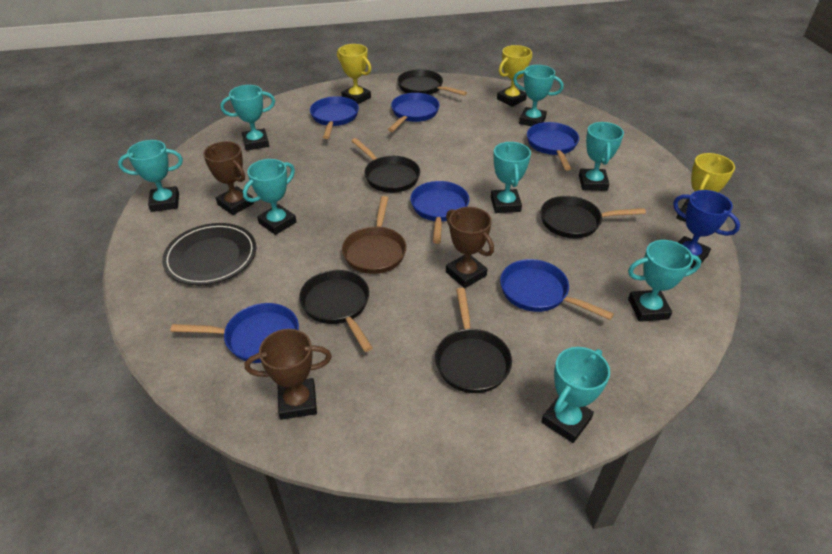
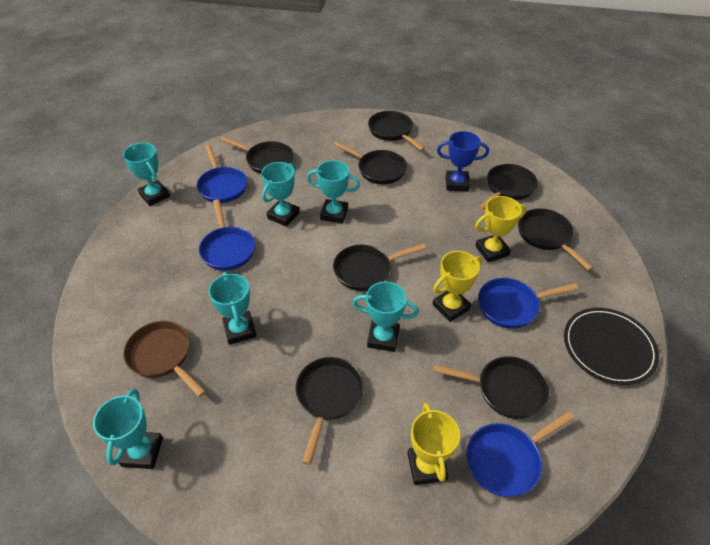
black pan: [299,270,373,352] [352,138,420,193] [397,69,467,96] [435,288,512,393] [540,196,646,238] = 5 -> [220,136,294,174] [295,357,364,465] [333,141,407,184] [333,243,427,291] [368,111,425,151] [433,356,549,419] [478,164,538,211] [518,208,594,271] = 8
blue pan: [170,303,299,363] [310,96,359,139] [388,93,440,132] [410,181,469,244] [500,259,614,320] [527,122,579,170] = 6 -> [197,145,247,203] [199,199,255,271] [466,411,575,497] [478,278,579,329] = 4
brown trophy: [203,141,254,215] [245,329,332,420] [446,207,494,288] = 3 -> none = 0
turquoise trophy: [118,140,183,212] [220,85,275,151] [243,159,297,235] [491,142,531,213] [513,65,563,126] [541,347,610,443] [579,122,624,191] [628,240,701,322] = 8 -> [93,389,163,469] [123,143,170,206] [208,272,257,345] [261,162,300,227] [307,160,360,224] [352,281,419,352] = 6

